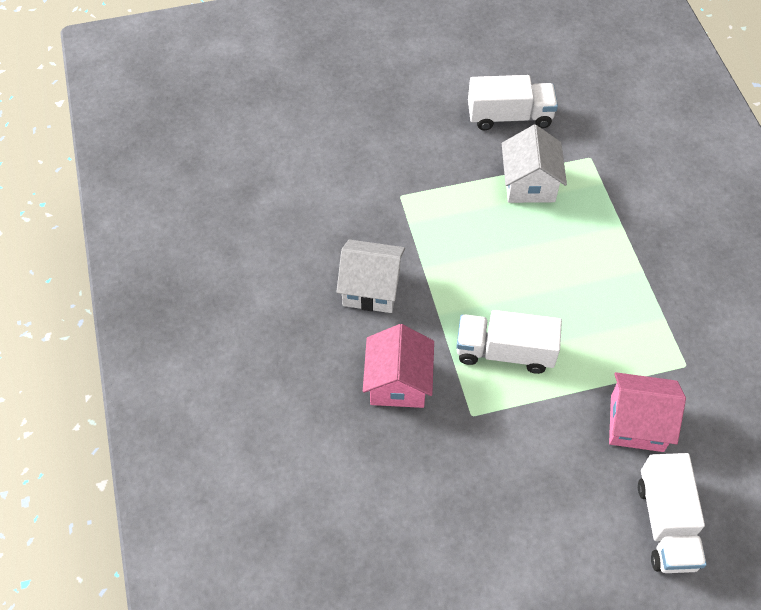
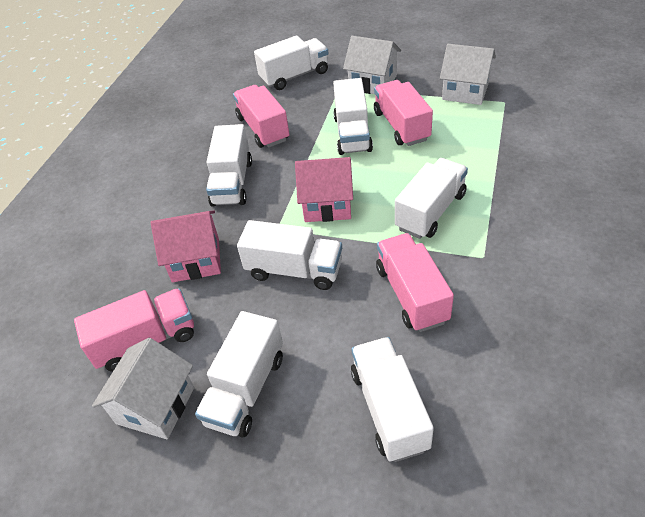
pink truck: none = 0 -> [74,288,194,372] [233,85,290,148] [374,80,433,146] [376,233,454,332] = 4
white house: [336,239,405,313] [502,125,567,203] = 2 -> [92,338,194,439] [343,36,401,94] [440,44,496,105] = 3
white truck: [456,310,562,374] [468,75,558,130] [638,453,707,573] = 3 -> [195,311,283,438] [206,124,252,207] [237,220,342,290] [254,36,328,90] [333,78,373,155] [351,337,434,462] [395,158,468,239] = 7

